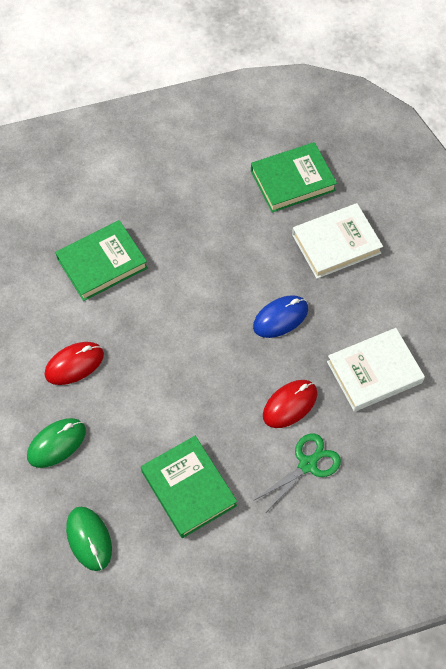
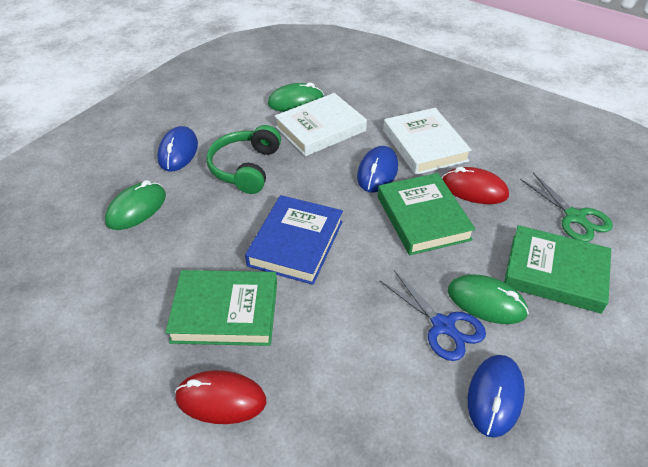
blue book: none = 0 -> [245,195,343,285] = 1
blue mouse: [253,295,308,338] = 1 -> [157,126,198,172] [357,146,398,193] [468,355,525,438] = 3
blue scissors: none = 0 -> [380,270,486,361] = 1
green headphones: none = 0 -> [206,125,281,194] = 1
green mouse: [27,418,86,468] [66,507,112,571] = 2 -> [105,180,166,230] [268,83,324,112] [448,274,529,324] = 3

